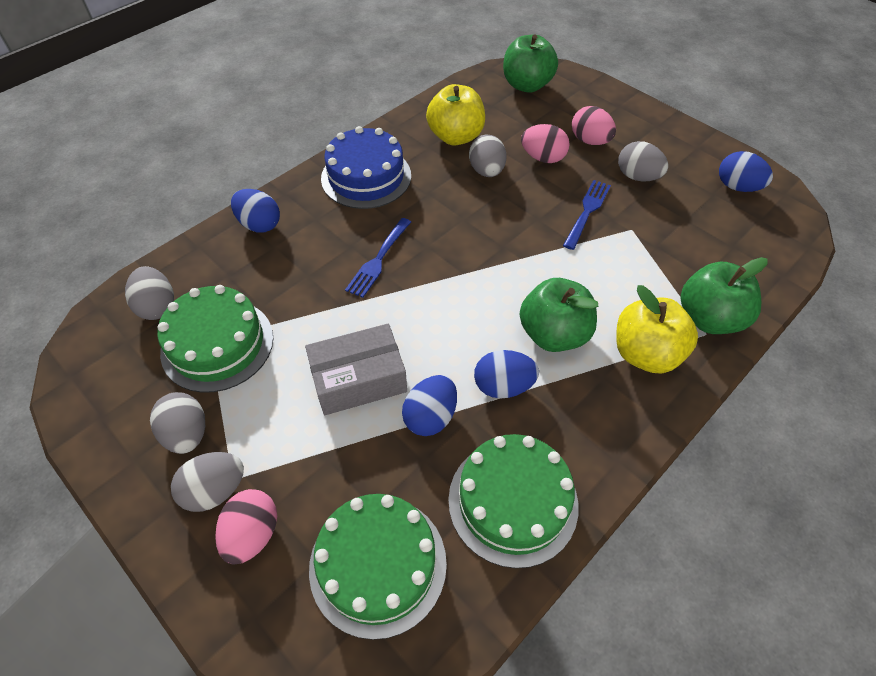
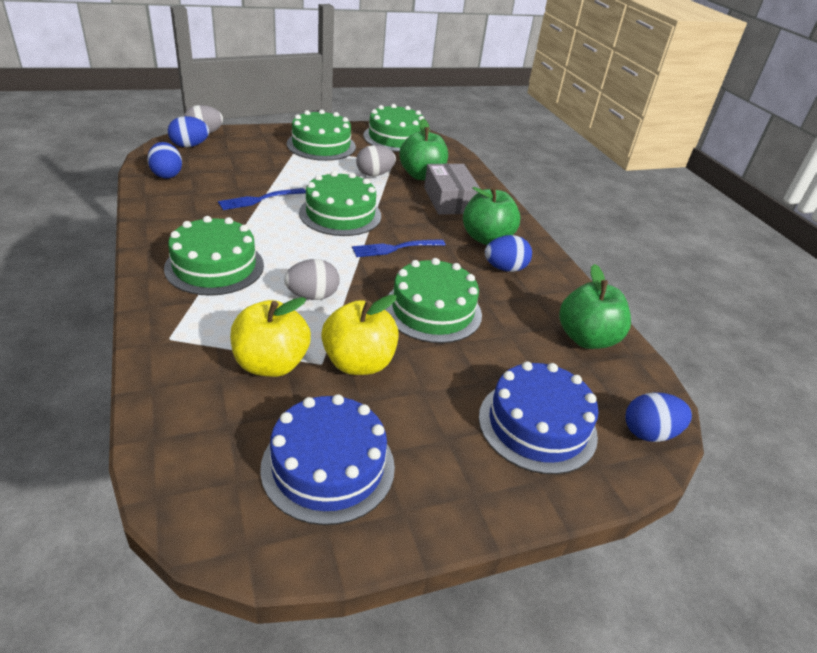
blue cake: [321,126,411,209] = 1 -> [260,394,395,525] [479,361,599,474] = 2
green cake: [157,285,273,393] [309,494,447,640] [448,434,578,568] = 3 -> [164,216,264,296] [287,109,356,161] [299,171,381,236] [363,104,425,152] [385,258,482,343] = 5
grey egg: [125,266,174,320] [150,392,205,454] [171,452,244,512] [469,135,506,177] [618,141,668,182] = 5 -> [184,105,223,134] [284,259,340,300] [356,145,396,176] = 3
pink egg: [215,489,277,565] [521,124,570,163] [572,106,616,145] = 3 -> none = 0

